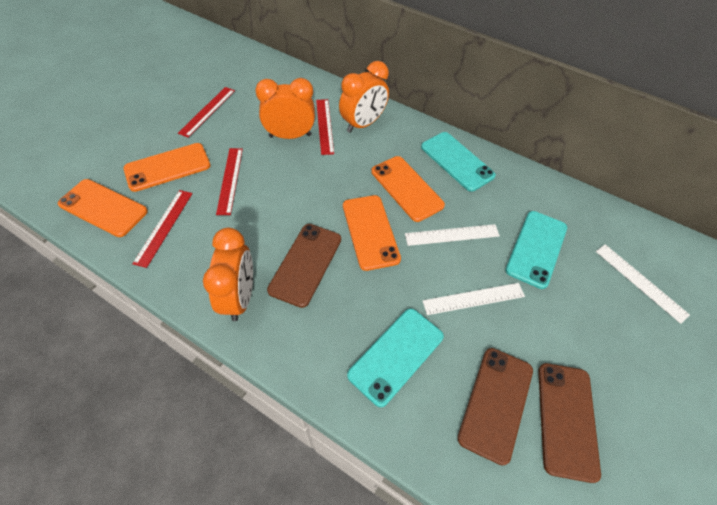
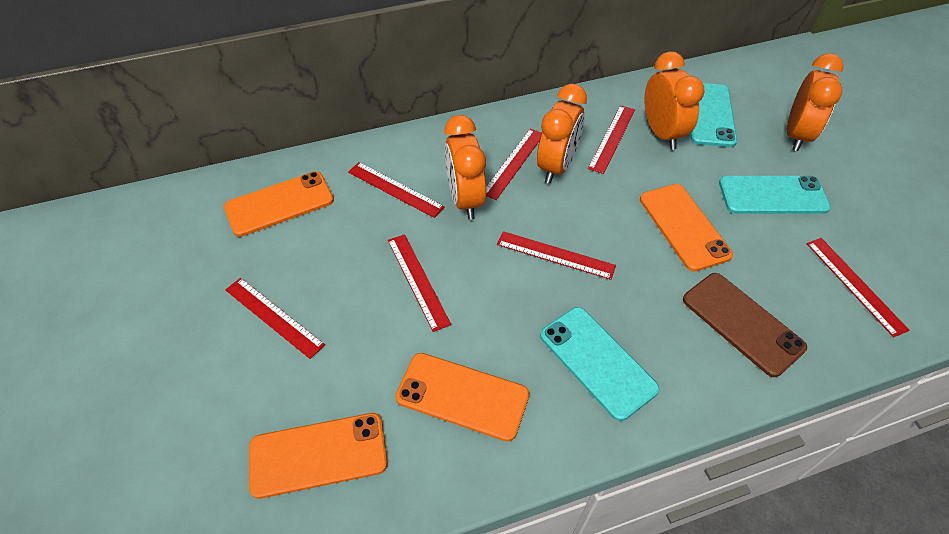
brown phone: [267,224,341,308] [457,348,533,466] [538,363,601,483] = 3 -> [683,273,807,377] = 1
orange clock: [203,228,253,321] [255,78,315,139] [339,61,389,133] = 3 -> [444,115,486,220] [537,84,587,184] [645,52,705,150] [787,53,844,151] = 4
red ruler: [132,190,193,268] [178,87,235,138] [216,148,243,215] [316,99,334,155] = 4 -> [225,278,325,359] [348,162,445,218] [388,234,451,332] [486,129,542,200] [497,231,616,280] [588,105,635,174] [806,238,910,338] = 7
white ruler: [405,224,500,246] [423,283,525,315] [596,244,690,324] = 3 -> none = 0

